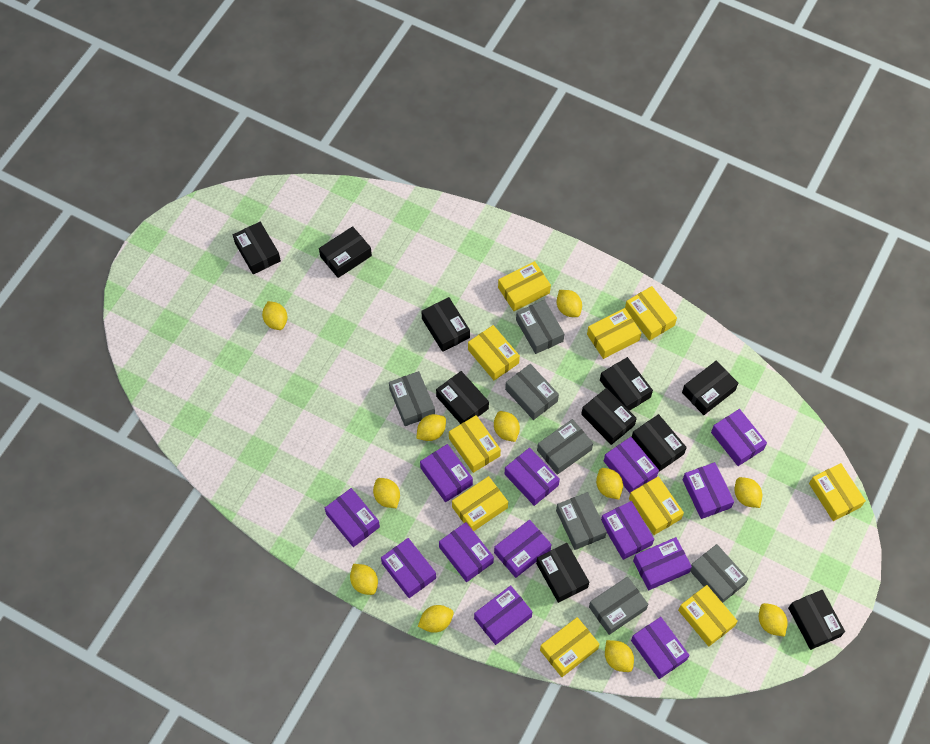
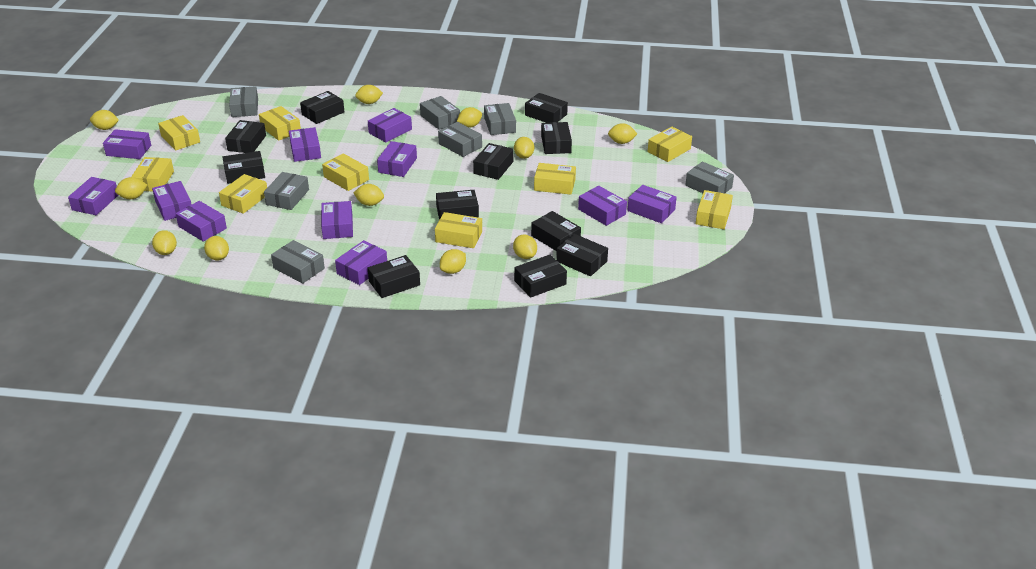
black box: [233,222,281,274] [319,226,372,278] [421,297,470,352] [436,371,489,424] [536,543,589,603] [581,388,637,445] [600,357,653,411] [632,414,687,472] [682,361,738,415] [788,590,845,650] = 10 -> [223,151,265,184] [225,120,266,153] [300,91,344,124] [368,255,420,298] [436,190,479,220] [473,143,514,180] [514,254,567,298] [525,93,568,123] [531,211,581,251] [541,122,572,154] [556,234,608,276] = 11
purple box: [325,488,380,547] [381,538,436,598] [420,444,473,502] [439,522,494,582] [474,585,532,645] [494,520,552,578] [505,448,560,506] [601,501,654,560] [604,437,659,493] [631,617,689,679] [633,537,692,590] [683,462,734,519] [711,409,767,466] = 13 -> [68,177,118,215] [103,129,151,159] [152,181,192,221] [175,201,227,242] [289,127,321,162] [321,201,353,239] [335,240,387,285] [368,108,412,142] [377,141,417,177] [578,185,627,226] [627,185,677,223] = 11
yellow box: [449,415,501,473] [452,476,508,531] [468,325,520,380] [498,261,551,311] [540,617,600,677] [587,308,642,359] [625,286,677,341] [629,476,684,535] [678,585,738,647] [809,463,866,521] = 10 -> [131,157,174,192] [158,115,200,150] [219,174,267,214] [259,106,301,141] [322,153,369,191] [435,212,482,248] [534,163,576,195] [648,127,692,162] [695,190,733,229] = 9

